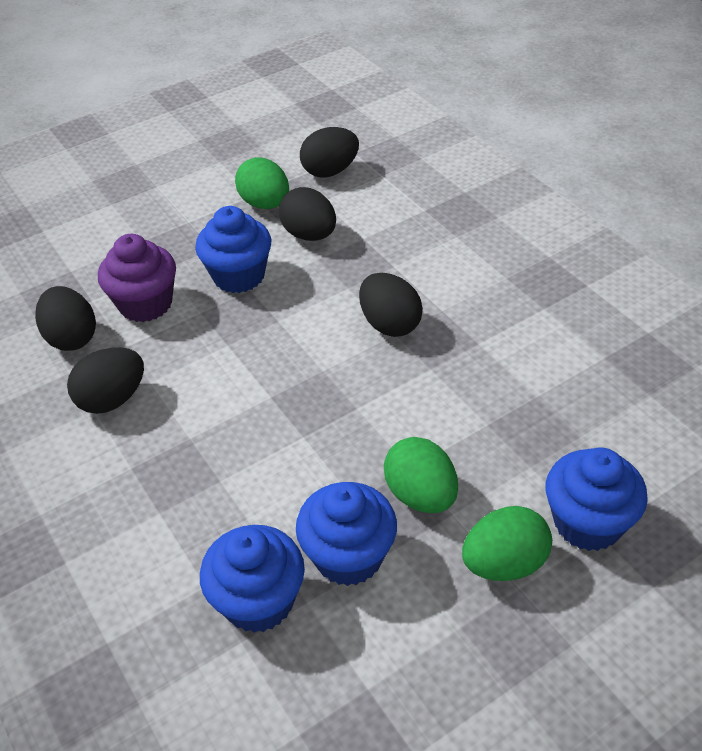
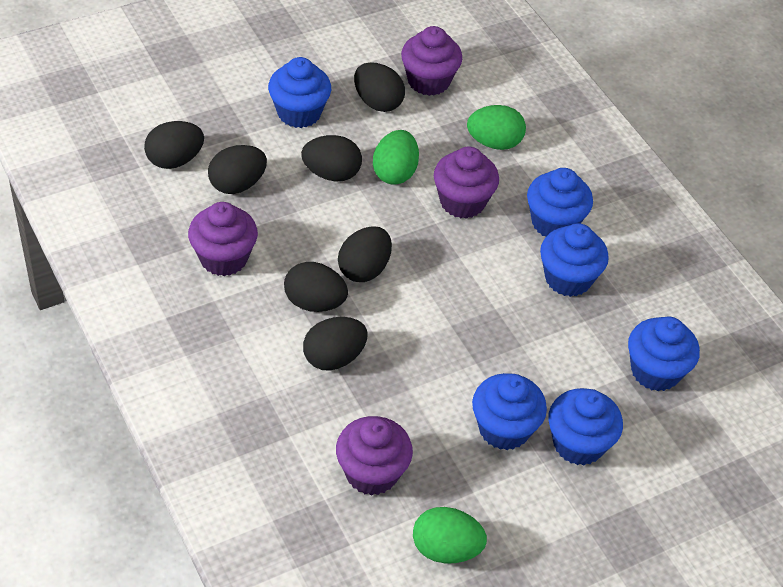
black egg: [35,286,96,351] [67,347,144,414] [279,187,336,241] [300,127,359,178] [359,273,423,337] = 5 -> [144,121,204,169] [208,145,267,194] [284,262,348,312] [301,135,362,182] [303,317,368,371] [338,227,392,282] [354,62,405,112] = 7
blue cupcake: [195,206,271,293] [200,525,305,633] [296,482,397,586] [546,447,648,551] = 4 -> [268,57,331,128] [472,373,547,450] [527,168,593,236] [540,223,609,297] [548,388,623,465] [628,317,700,391] = 6
purple cupcake: [98,234,176,322] = 1 -> [188,202,258,276] [336,416,413,496] [401,26,462,96] [434,146,499,219] = 4

